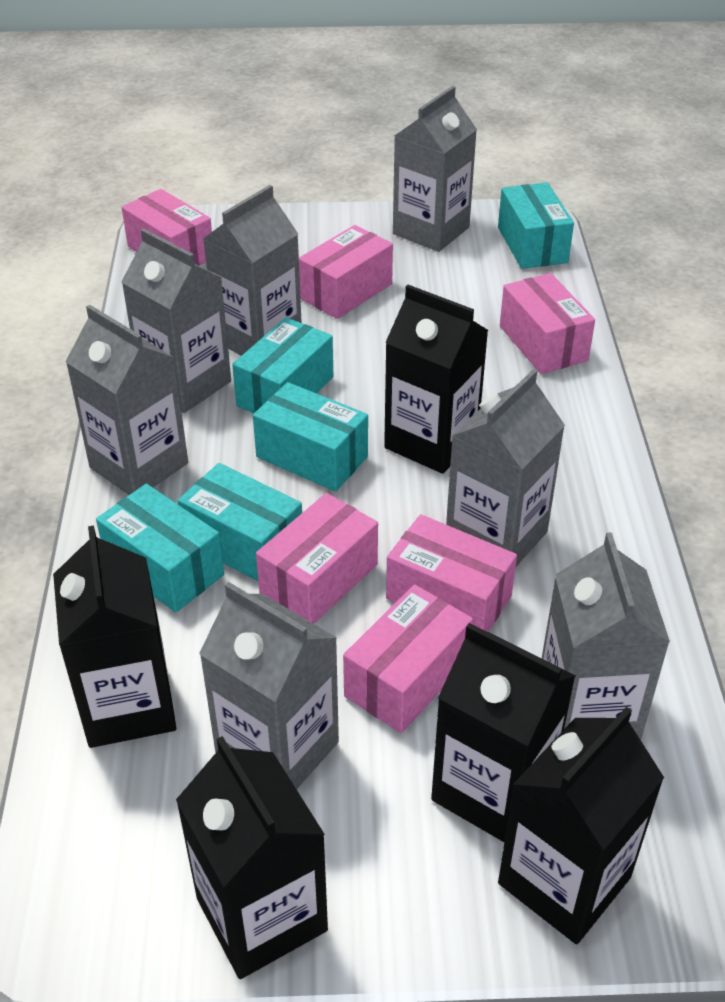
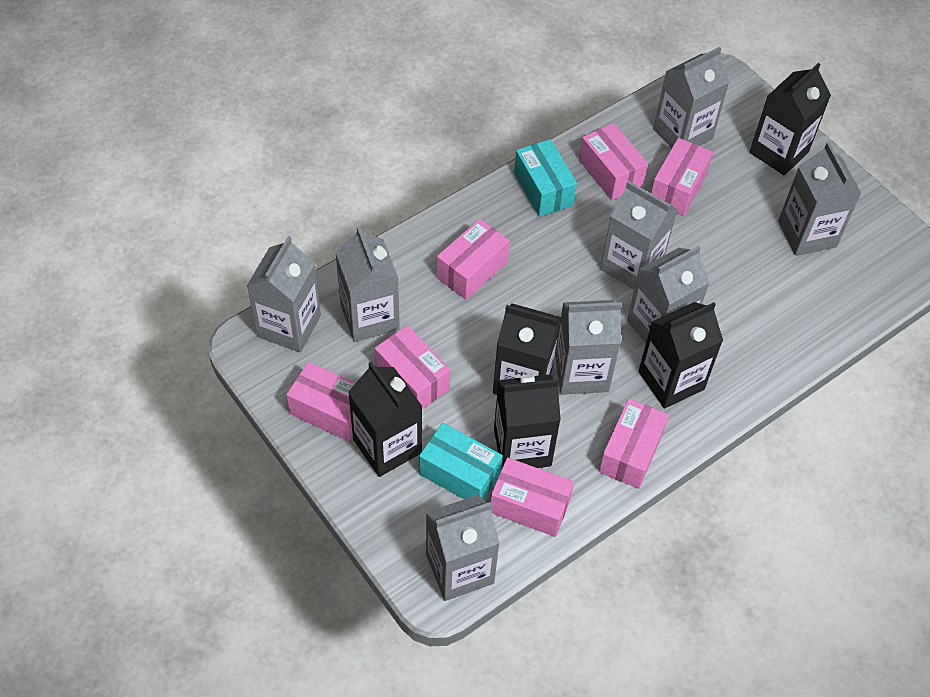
grey carton: [66,305,188,495] [122,228,231,413] [199,582,339,789] [203,185,302,356] [393,86,477,252] [446,369,565,566] [542,532,670,740] = 7 -> [247,236,321,352] [335,226,400,342] [426,494,500,601] [555,300,622,395] [600,181,678,290] [627,245,710,343] [653,47,730,148] [778,142,862,256] = 8
pink box: [122,189,212,266] [256,493,378,624] [299,225,393,319] [343,584,473,733] [386,514,517,632] [500,273,595,374] = 6 -> [286,362,355,441] [375,325,451,409] [437,219,510,300] [490,457,574,537] [579,123,648,200] [599,398,669,489] [651,138,713,216] = 7
turquoise box: [96,484,224,612] [178,463,302,581] [232,317,333,413] [253,382,368,491] [498,182,574,269] = 5 -> [419,423,503,500] [514,139,577,217] = 2

